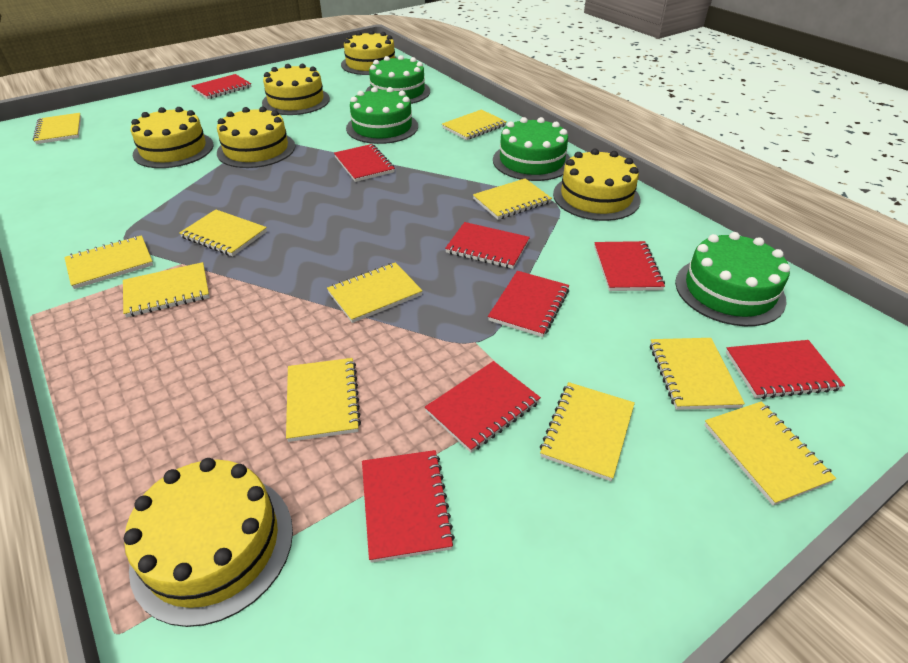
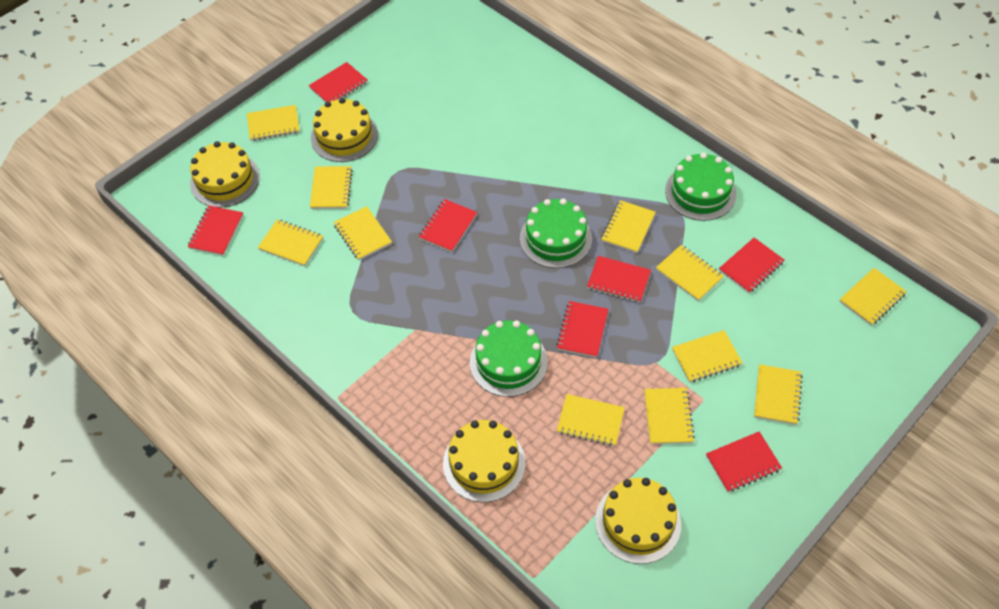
green cake: [346,87,418,144] [366,55,430,104] [493,117,570,181] [675,232,790,326] = 4 -> [470,320,548,397] [520,199,592,268] [665,153,736,221] = 3
red notebook: [192,74,251,99] [334,144,395,182] [362,450,455,563] [425,361,541,453] [445,222,530,269] [488,271,569,337] [594,241,665,291] [726,340,845,399] = 8 -> [187,206,243,256] [309,62,367,102] [419,199,477,252] [556,301,608,358] [587,256,651,303] [706,431,782,492] [719,238,784,293] = 7
yellow cake: [124,458,293,627] [131,107,214,168] [217,107,295,168] [262,64,330,115] [341,30,397,75] [553,149,641,221] = 6 -> [190,141,260,208] [311,98,378,162] [443,420,526,502] [595,478,681,564] = 4

